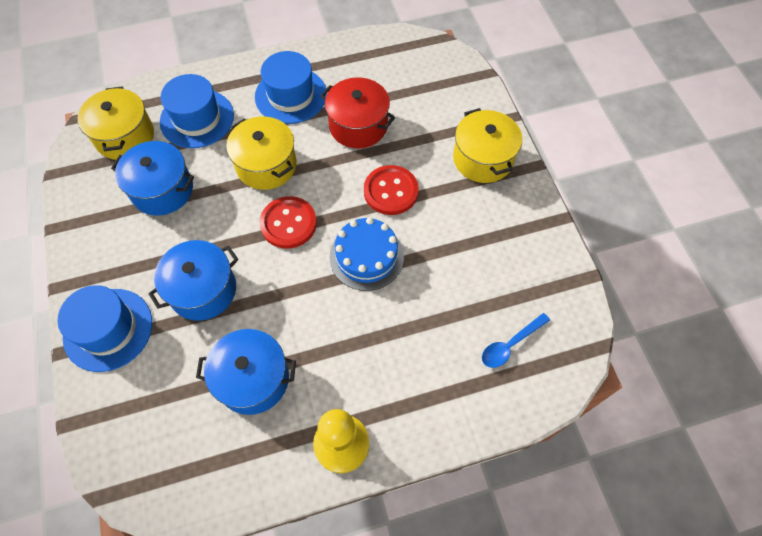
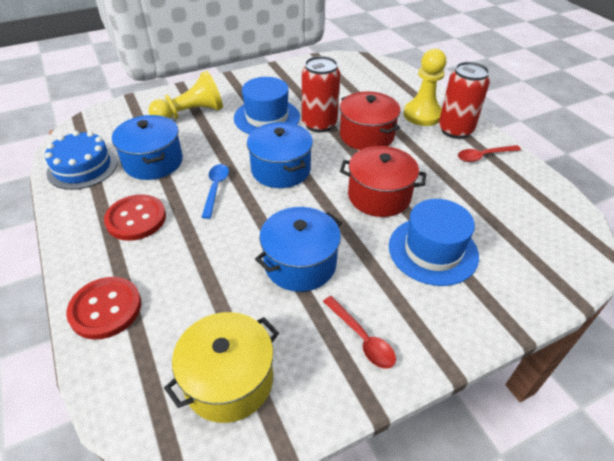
blue hat: [57,285,152,372] [160,74,234,148] [255,51,327,124] = 3 -> [234,77,300,134] [389,199,479,286] = 2
red can: none = 0 -> [302,56,340,133] [439,62,490,139] = 2
red pot: [321,77,395,148] = 1 -> [340,91,401,150] [340,146,426,217] = 2
red spoon: none = 0 -> [323,296,396,368] [458,145,521,162] = 2
yellow pawn: [313,409,370,473] = 1 -> [149,71,223,119] [404,49,446,126] = 2
yellow pot: [78,87,154,160] [226,116,297,190] [453,108,522,183] = 3 -> [164,312,279,423] = 1

